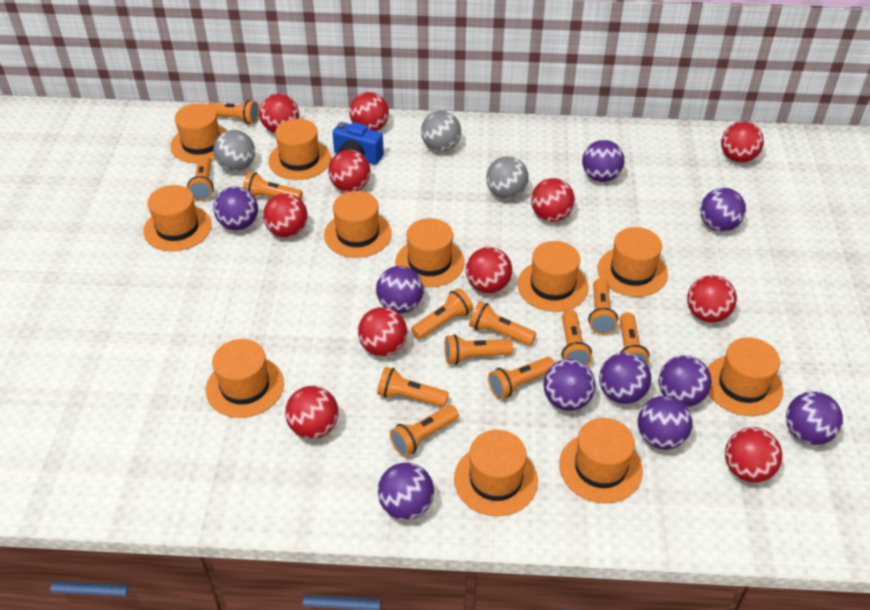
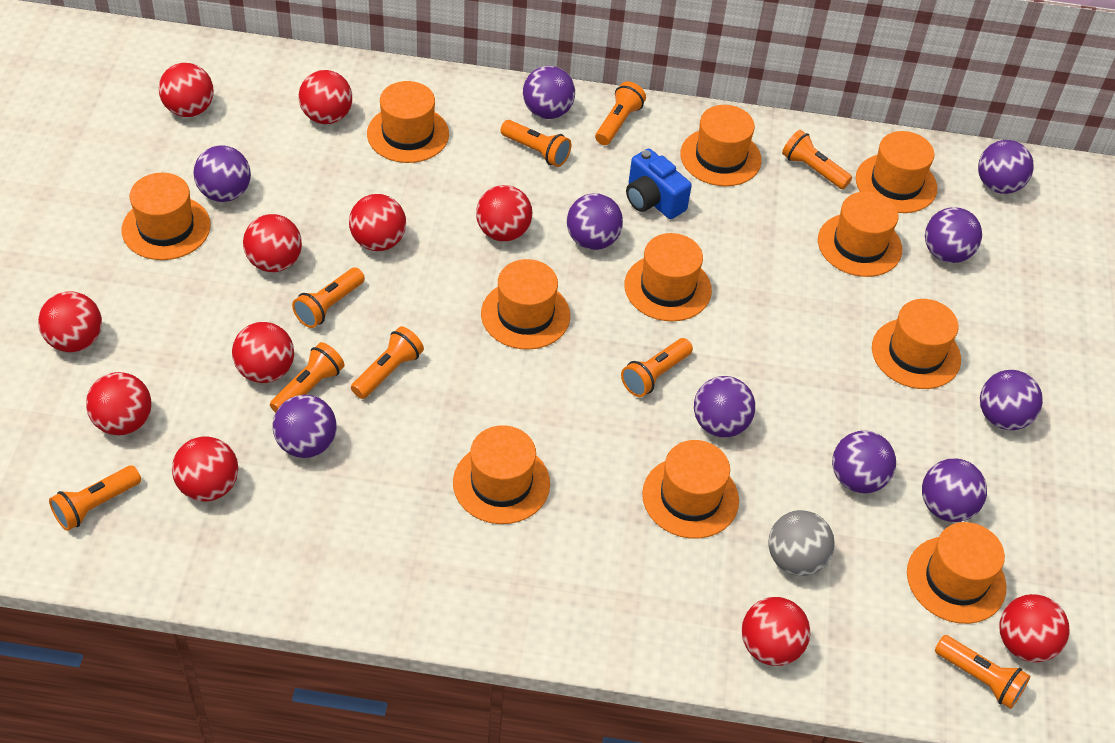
grey ball: [213,130,255,172] [421,111,461,152] [486,156,529,199] = 3 -> [768,510,835,576] = 1
orange flashlight: [187,155,214,201] [206,100,259,124] [243,172,303,200] [377,367,449,407] [390,405,459,457] [411,288,473,340] [444,334,513,365] [469,301,536,346] [488,357,555,399] [561,310,592,365] [588,278,618,334] [619,312,649,365] = 12 -> [49,465,141,531] [270,342,345,413] [292,267,365,328] [351,326,424,399] [501,120,571,167] [595,81,646,145] [621,338,693,397] [782,130,852,189] [935,635,1030,709] = 9

